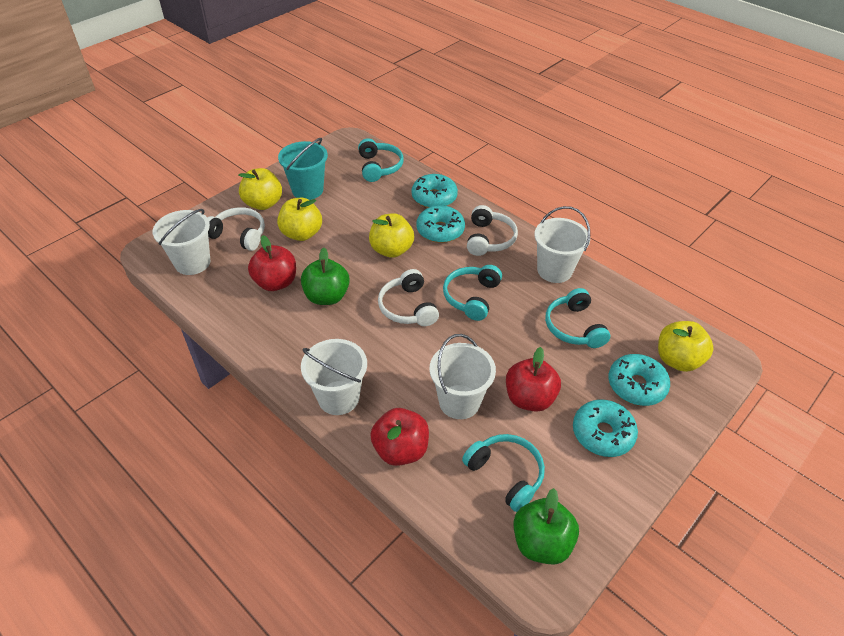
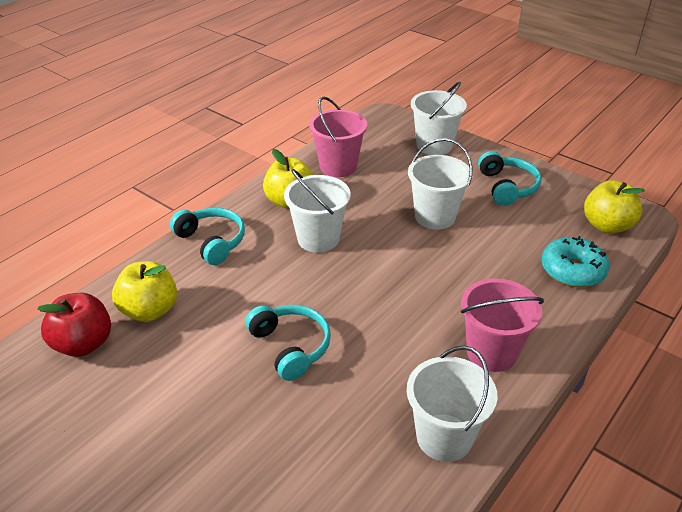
green apple: [301,248,350,305] [513,488,579,565] = 2 -> none = 0
pink bucket: none = 0 -> [309,97,367,177] [461,278,544,372] = 2
red apple: [248,235,296,291] [371,408,429,466] [506,347,561,412] = 3 -> [37,293,111,357] = 1
turquoise bucket: [278,138,328,200] = 1 -> none = 0
turquoise donut: [411,174,458,208] [417,205,465,243] [573,399,638,457] [608,354,670,406] = 4 -> [542,236,609,287] = 1
turquoise headphones: [358,138,404,182] [443,265,502,321] [462,434,545,512] [545,288,610,348] = 4 -> [170,207,245,265] [245,305,331,381] [478,151,542,206] = 3
white headphones: [207,207,265,251] [378,269,439,326] [467,205,518,256] = 3 -> none = 0
yellow apple: [239,168,282,210] [277,198,322,241] [369,213,414,258] [658,321,714,372] = 4 -> [112,261,177,322] [263,149,313,209] [584,180,645,234] = 3

